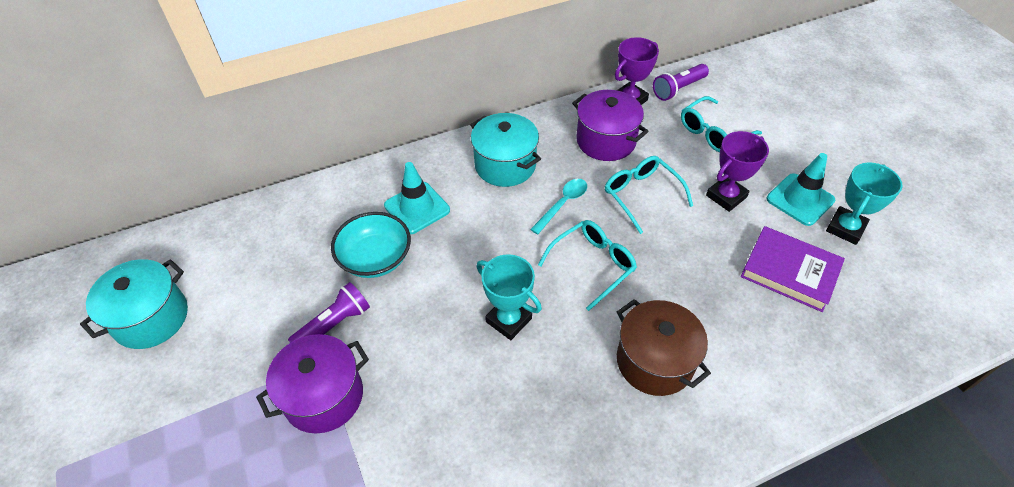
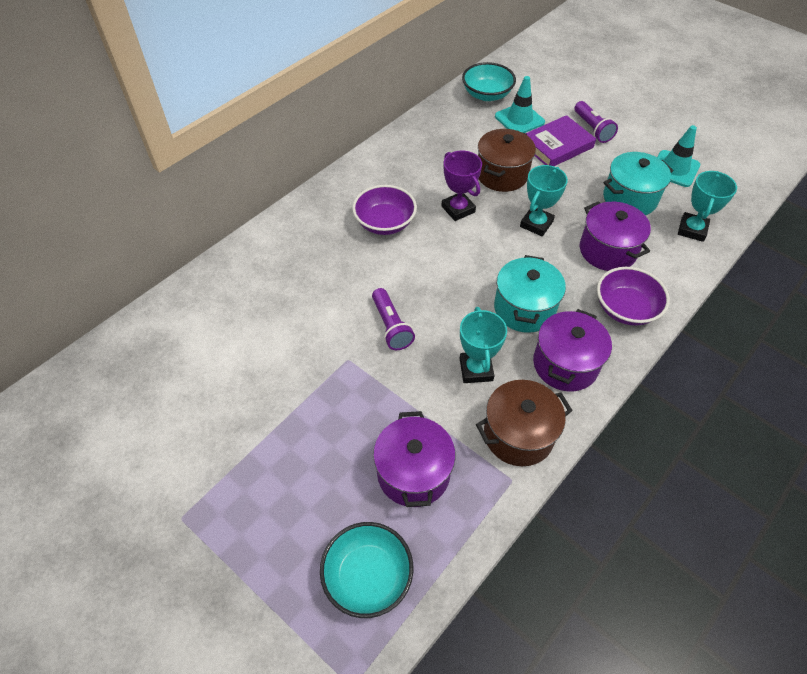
brown pot: [617,299,711,396] = 1 -> [476,380,573,466] [478,129,536,192] = 2
purple bowl: none = 0 -> [352,185,417,235] [597,267,670,326] = 2
purple pot: [256,334,369,433] [572,90,649,161] = 2 -> [373,411,456,507] [533,309,612,391] [580,201,651,271] = 3
purple trophy: [615,37,659,105] [706,131,769,212] = 2 -> [441,150,482,221] = 1
turquoise bowl: [331,212,411,278] = 1 -> [320,522,414,618] [462,62,516,101] = 2
turquoise glasses: [538,220,637,311] [605,156,693,234] [681,96,762,152] = 3 -> none = 0
turquoise spoon: [530,179,587,234] = 1 -> none = 0
turquoise trophy: [477,254,542,340] [826,163,903,245] = 2 -> [460,307,507,383] [520,165,568,236] [678,171,737,242] = 3

